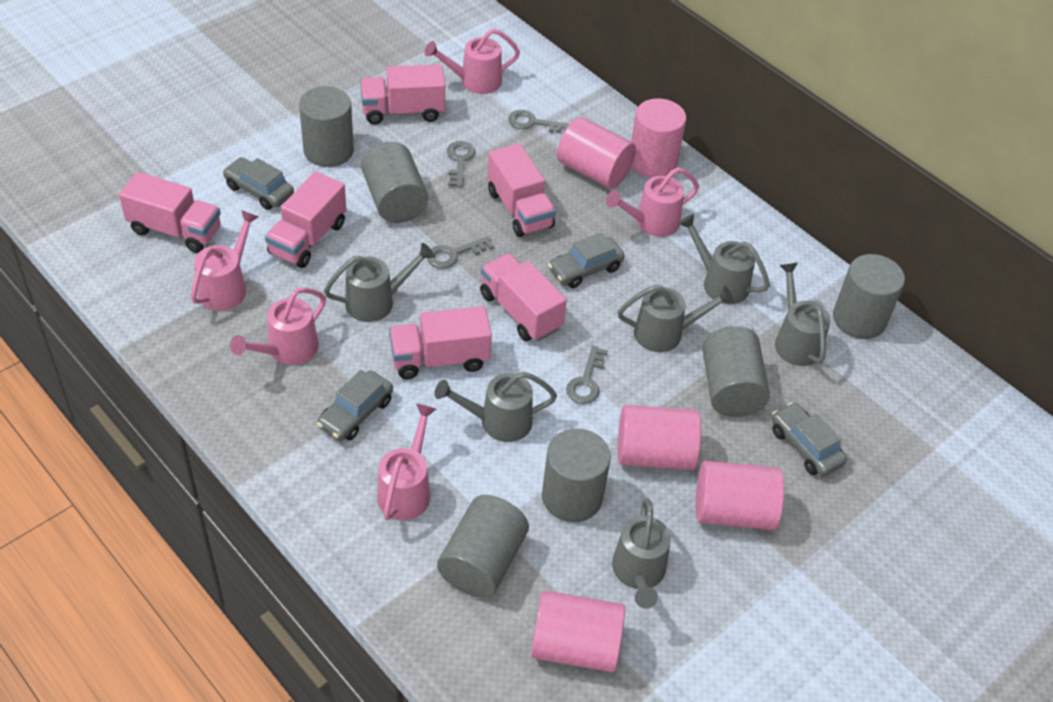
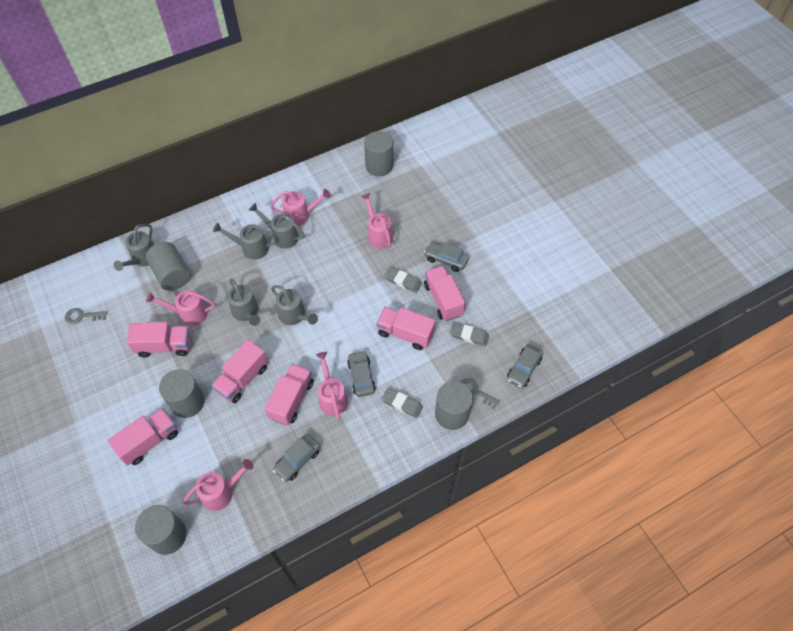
grey cylinder: [299,86,354,167] [361,142,428,223] [437,495,529,598] [542,428,611,522] [702,326,770,417] [833,254,905,339] = 6 -> [135,505,187,555] [146,242,191,291] [159,369,205,418] [364,131,393,176] [435,381,473,430] = 5
grey eraser: none = 0 -> [381,388,423,418] [384,267,422,293] [450,322,489,346] = 3
grey key: [427,236,494,269] [447,141,475,187] [508,110,570,134] [566,346,608,404] = 4 -> [65,308,107,324] [461,378,500,409] = 2
grey watering can: [324,243,435,322] [435,372,557,442] [612,498,671,609] [618,285,734,352] [678,214,770,304] [775,263,831,366] = 6 -> [113,224,154,271] [213,223,277,260] [227,279,260,326] [249,203,305,249] [271,285,318,325] = 5
pink cylinder: [531,590,625,672] [557,117,636,189] [618,405,701,470] [631,98,686,178] [696,461,784,530] = 5 -> none = 0

